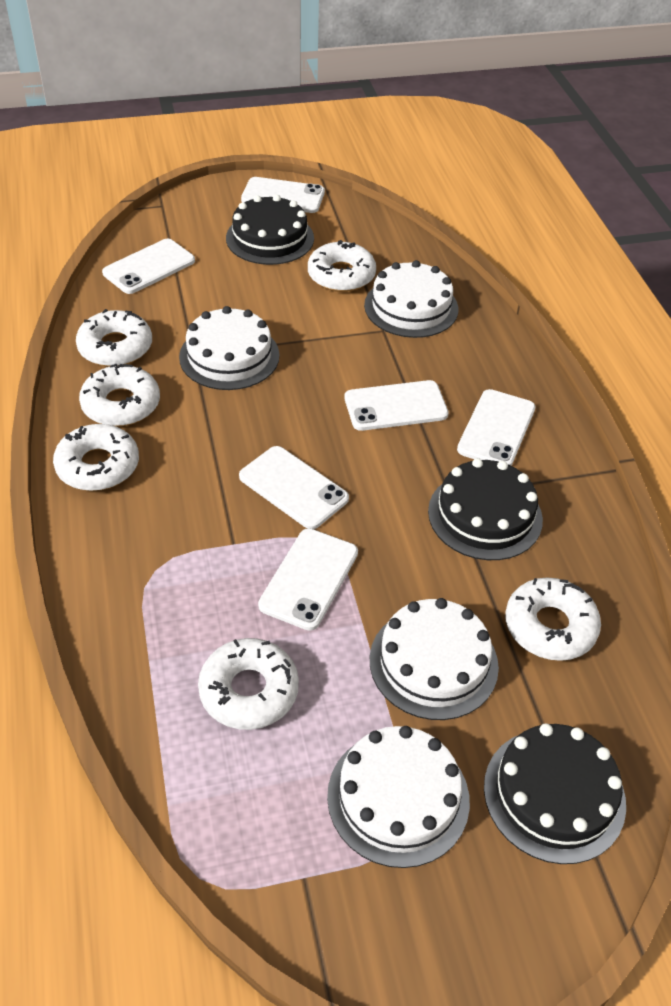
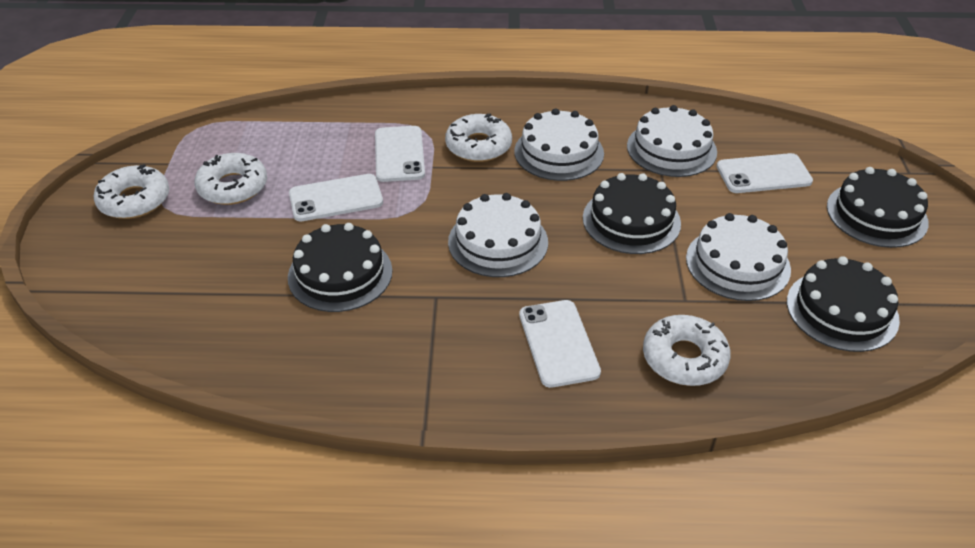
black cake: [226,195,314,265] [428,458,543,560] [484,723,626,864] = 3 -> [288,223,392,312] [583,173,681,254] [787,256,900,352] [827,167,929,248] = 4
white donut: [53,424,139,491] [76,309,152,367] [79,364,160,426] [198,638,299,730] [308,240,376,292] [505,578,601,661] = 6 -> [93,164,169,219] [194,153,267,205] [445,113,512,162] [643,315,731,386] = 4
white phone: [102,239,195,294] [239,446,349,529] [241,177,325,213] [258,528,358,631] [344,380,449,431] [457,389,536,466] = 6 -> [289,174,383,221] [375,126,425,182] [519,300,601,388] [717,153,813,193] = 4

